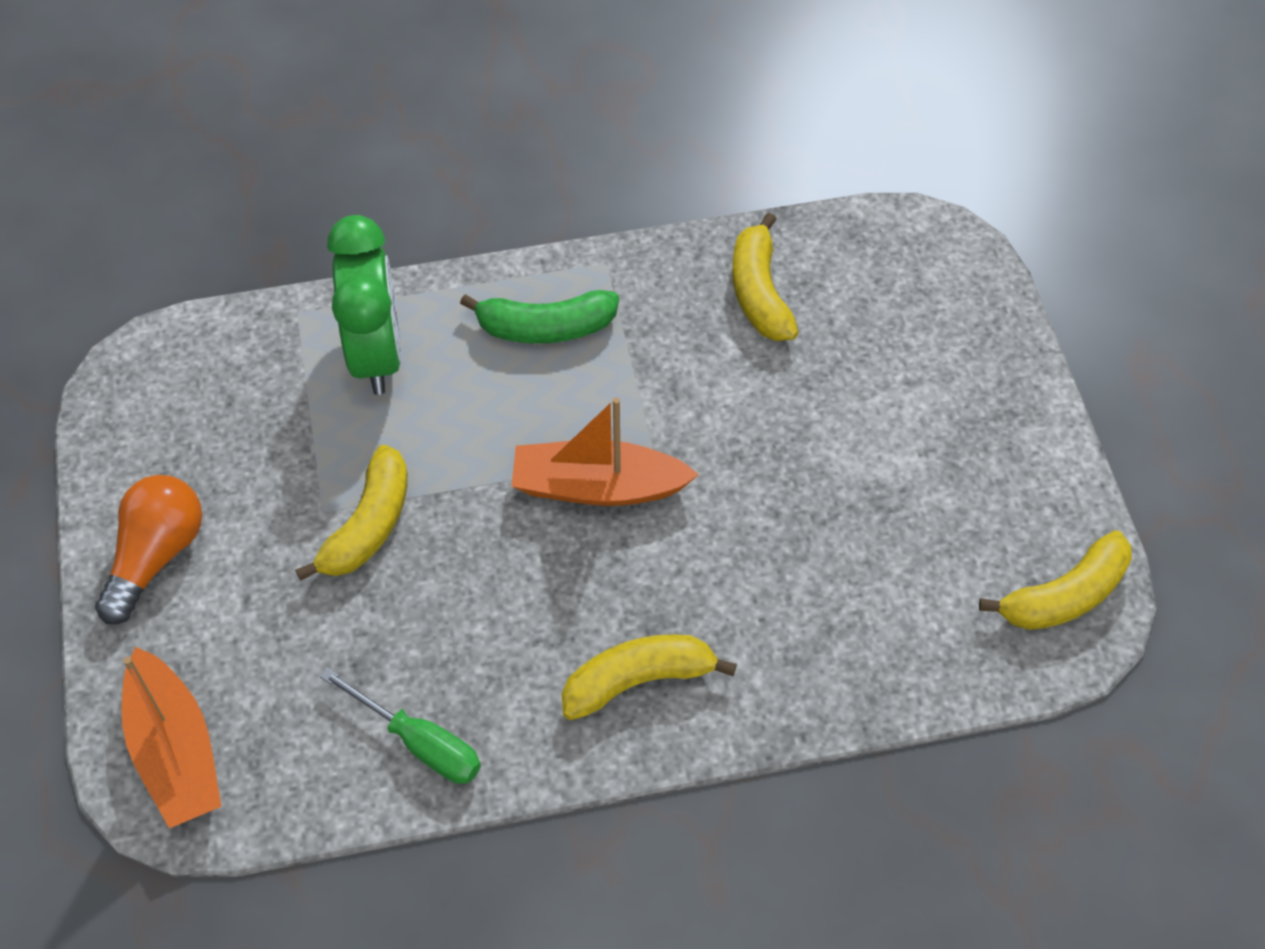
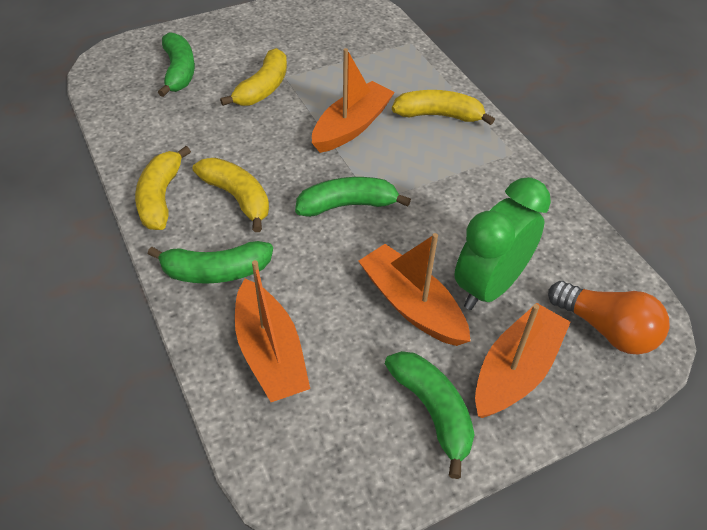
green banana: [460,290,619,344] = 1 -> [148,241,273,284] [158,32,195,97] [295,177,411,217] [385,351,475,479] = 4
green screwdriver: [320,668,481,784] = 1 -> none = 0
orange boat: [121,647,222,828] [511,397,699,506] = 2 -> [235,260,310,402] [312,48,395,153] [359,233,471,346] [475,303,571,418] = 4

